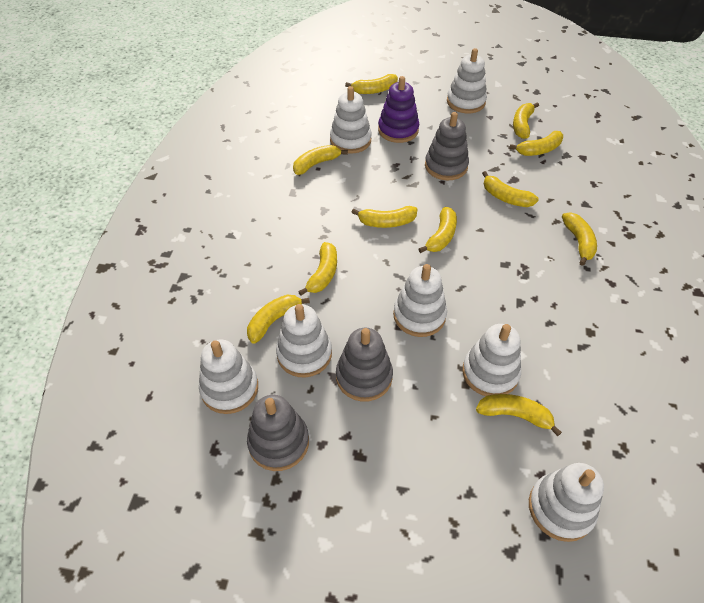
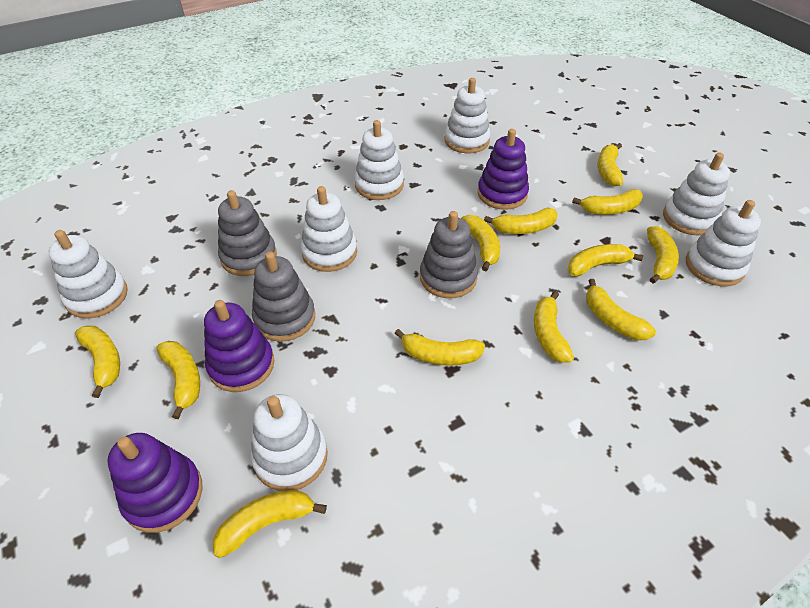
purple stacking toy: [378,76,419,143] = 1 -> [107,433,202,533] [204,300,274,392] [478,129,529,210] = 3
yellow banana: [247,295,310,344] [293,145,348,175] [298,242,337,296] [345,74,398,94] [351,206,417,228] [419,207,457,253] [476,394,562,436] [482,171,539,207] [509,131,563,156] [513,102,539,139] [562,212,597,266] = 11 -> [75,326,120,398] [157,341,200,419] [213,490,327,558] [394,329,485,366] [461,215,500,271] [484,208,558,234] [534,291,574,363] [567,244,643,277] [572,189,643,215] [586,279,656,340] [598,143,623,186] [647,226,679,283] = 12

